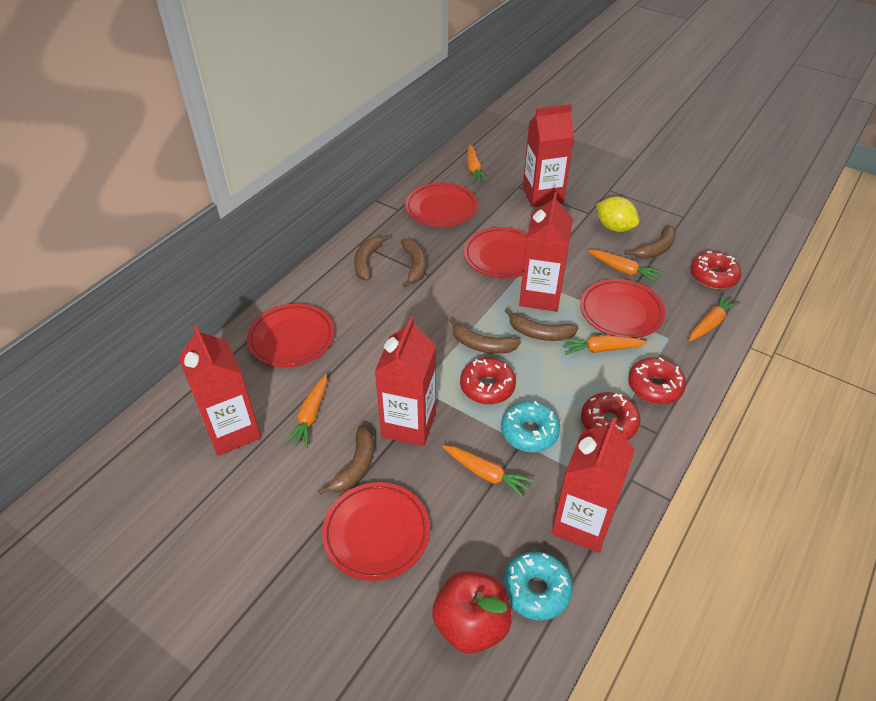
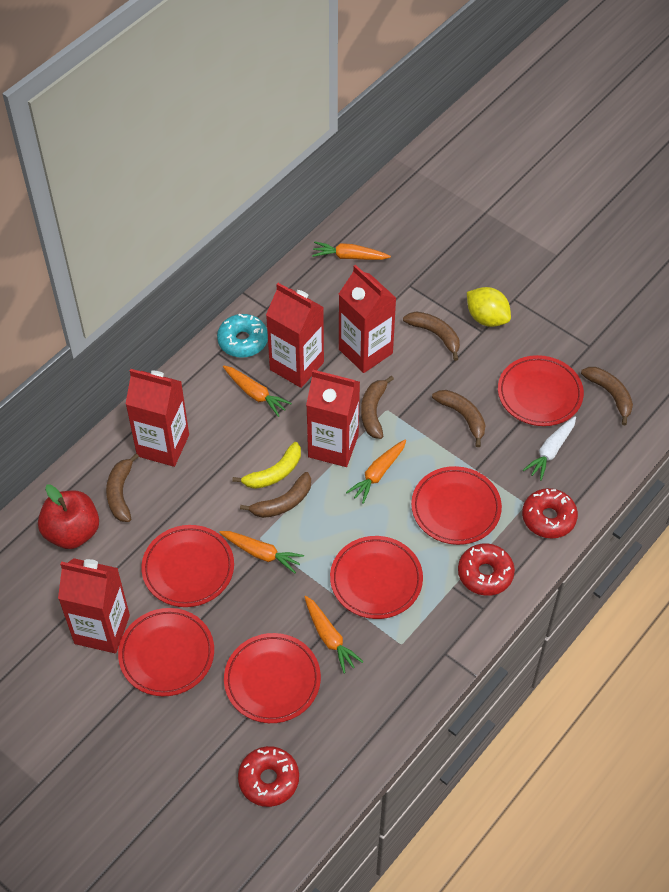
orange carrot: [285,374,327,448] [443,445,534,499] [467,144,488,183] [561,335,648,355] [588,250,663,284] [689,293,741,342] = 6 -> [219,531,304,574] [223,366,292,417] [305,596,364,673] [312,241,391,260] [346,439,406,504] = 5
red donut: [460,358,516,404] [581,392,641,440] [628,357,686,404] [691,251,742,289] = 4 -> [238,746,299,807] [458,543,515,596] [522,488,578,538] = 3
red plate: [247,304,334,368] [322,482,430,581] [405,182,478,227] [464,227,528,278] [580,279,665,338] = 5 -> [118,608,214,696] [141,525,234,607] [224,633,321,723] [330,536,423,619] [411,466,502,545] [498,355,584,426] = 6
turquoise donut: [501,401,560,452] [503,552,573,620] = 2 -> [217,313,268,358] = 1
white carrot: none = 0 -> [523,416,576,481] = 1
yellow banana: none = 0 -> [232,442,301,489] = 1

